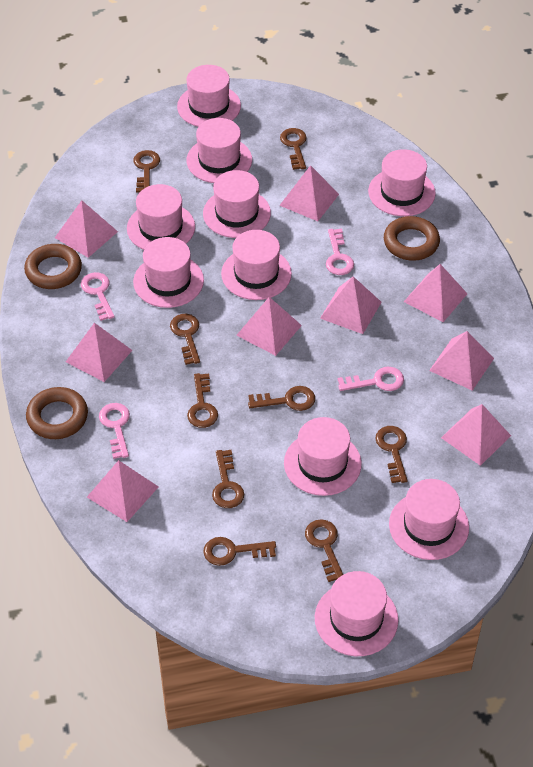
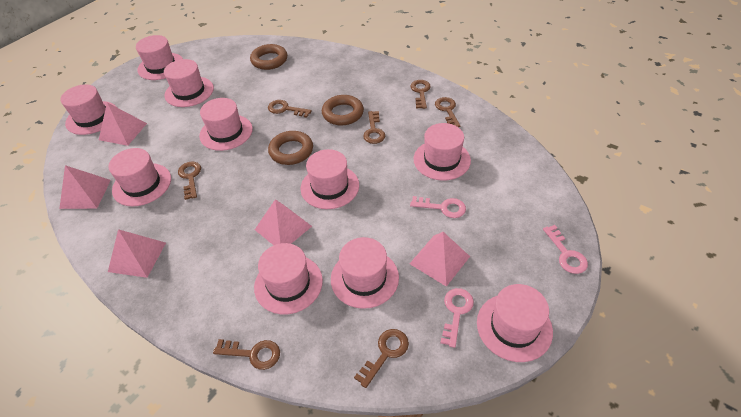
brown key: [133,150,160,193] [170,314,200,365] [187,373,218,428] [203,537,276,566] [212,450,244,508] [248,386,315,411] [280,128,307,170] [305,519,343,582] [375,426,408,483] = 9 -> [178,162,201,200] [213,339,280,370] [268,100,312,118] [354,329,409,388] [363,111,385,144] [410,80,431,109] [435,97,460,127] = 7
pink key: [81,272,115,321] [99,403,130,459] [326,229,354,275] [338,367,404,391] = 4 -> [410,196,466,218] [440,288,474,348] [543,225,588,274] = 3
pink pyramid: [55,200,118,258] [66,323,132,382] [87,460,159,522] [236,297,302,356] [279,165,339,221] [320,276,381,334] [404,264,467,322] [429,331,494,391] [441,404,511,466] = 9 -> [59,165,111,209] [99,103,147,146] [108,229,166,278] [255,199,312,245] [410,232,470,287] = 5

